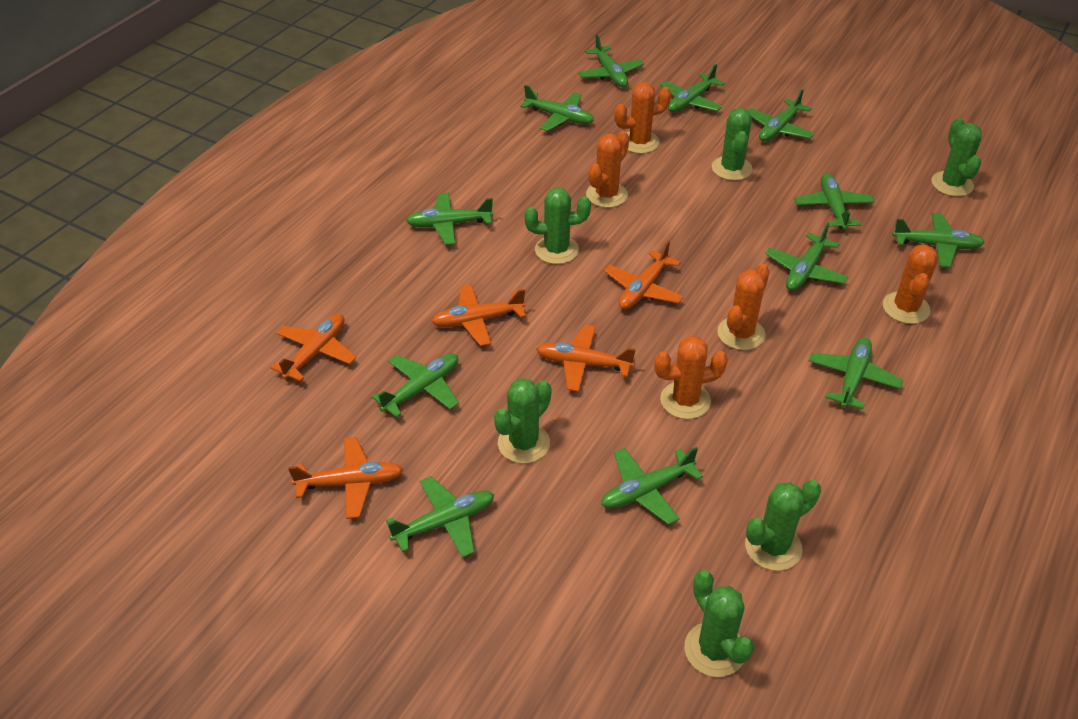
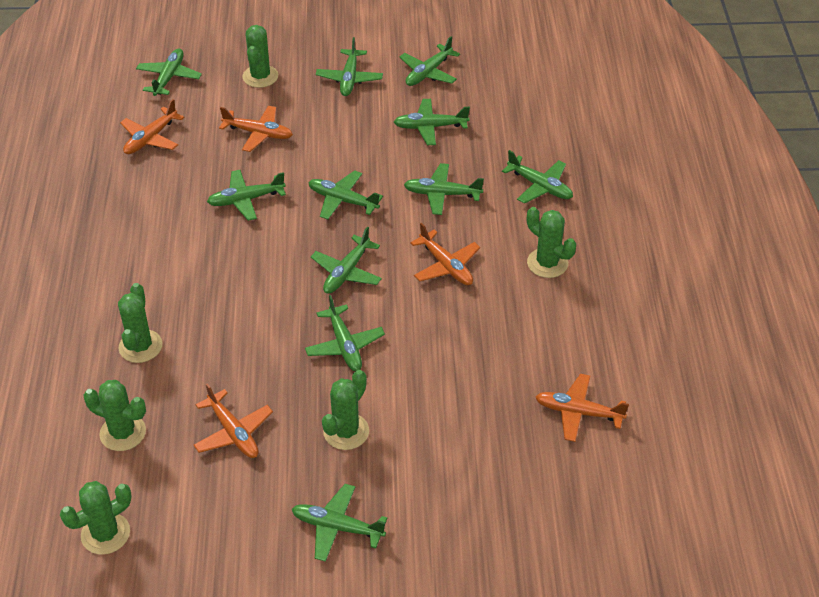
green plane: [372,353,459,418] [386,476,494,558] [406,193,494,245] [520,85,594,131] [578,34,644,87] [601,447,703,525] [660,64,725,112] [748,89,814,141] [765,223,848,291] [794,173,875,230] [809,337,903,409] [892,213,985,267] = 12 -> [136,49,202,96] [207,170,286,221] [292,484,387,562] [305,295,385,371] [308,170,383,220] [311,227,382,294] [316,37,383,96] [394,99,470,145] [400,36,460,86] [404,163,484,215] [502,150,573,204] = 11
orange cactus: [586,131,629,208] [614,82,671,154] [654,336,728,419] [717,264,770,350] [883,244,938,324] = 5 -> none = 0

